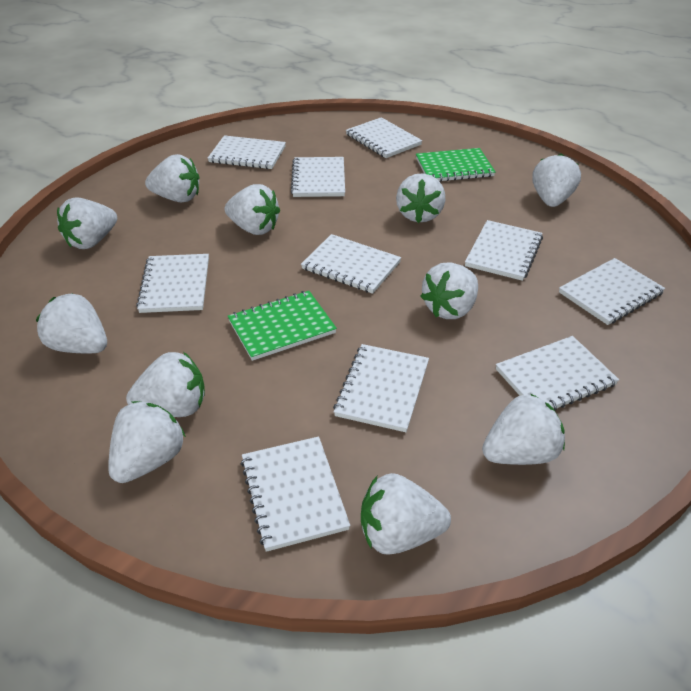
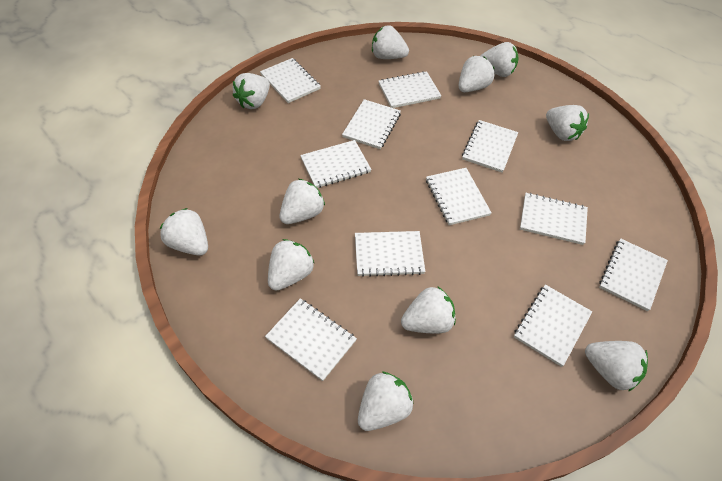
green notebook: [228,291,337,361] [416,148,495,182] = 2 -> none = 0
white notebook: [136,254,209,313] [208,135,286,169] [241,436,350,552] [291,157,345,197] [301,234,401,294] [333,344,429,432] [346,117,422,158] [465,220,543,281] [496,336,619,410] [559,258,665,325] = 10 -> [260,58,321,103] [265,298,357,381] [300,140,372,188] [342,99,401,149] [355,231,425,277] [379,71,441,108] [426,168,492,225] [462,120,518,173] [514,285,592,367] [520,193,588,245] [599,238,668,311] = 11

